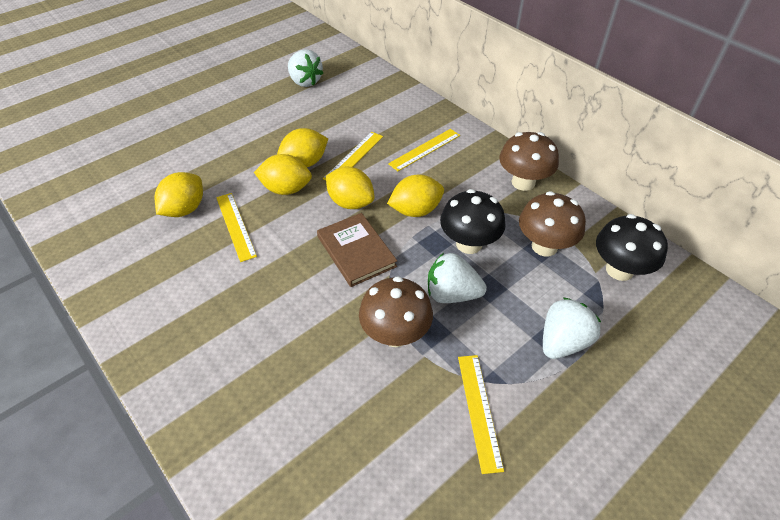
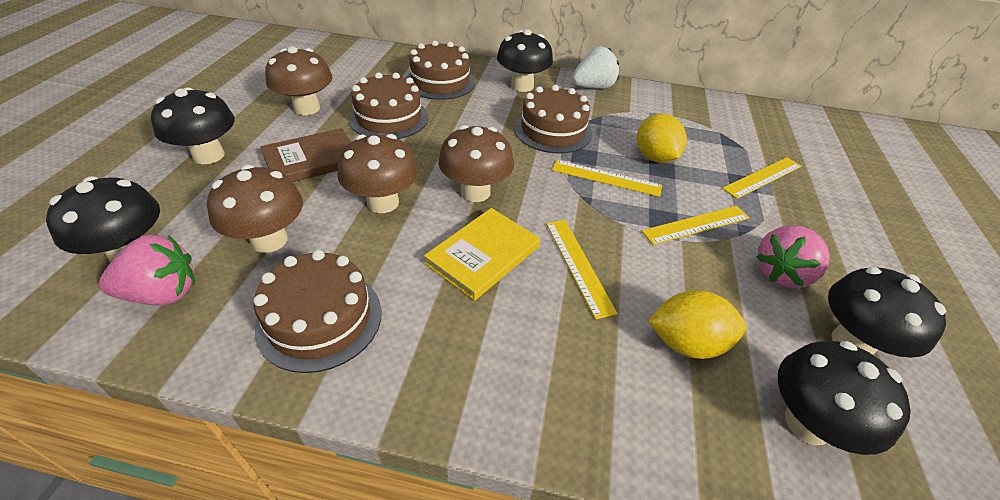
black mushroom: [440,189,506,254] [596,214,668,281] = 2 -> [46,176,160,262] [151,87,235,164] [497,29,553,92] [778,341,911,455] [828,267,946,358] = 5
brown cake: none = 0 -> [254,250,382,373] [349,72,428,139] [406,40,475,100] [514,85,592,154] = 4
brown mushroom: [359,276,433,347] [499,132,559,191] [519,191,586,256] = 3 -> [207,165,303,253] [265,46,333,115] [338,134,418,213] [438,125,514,202] = 4
pink strawberry: none = 0 -> [99,235,195,305] [756,225,830,288] = 2
white strawberry: [288,49,323,87] [428,253,487,303] [543,298,601,359] = 3 -> [572,47,619,89] = 1
yellow book: none = 0 -> [424,208,540,301] = 1
yellow lemon: [154,172,203,217] [254,154,312,195] [277,128,328,167] [326,167,374,209] [387,175,444,217] = 5 -> [637,114,687,163] [648,290,747,359] = 2

